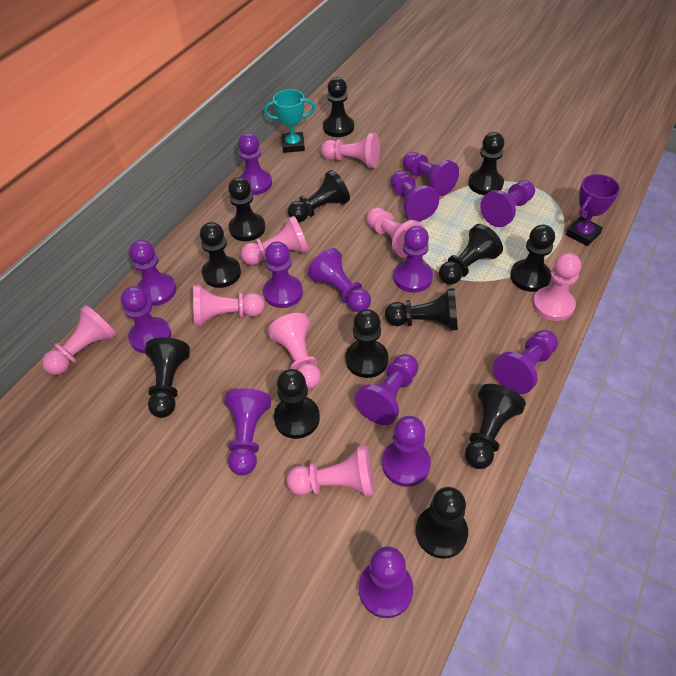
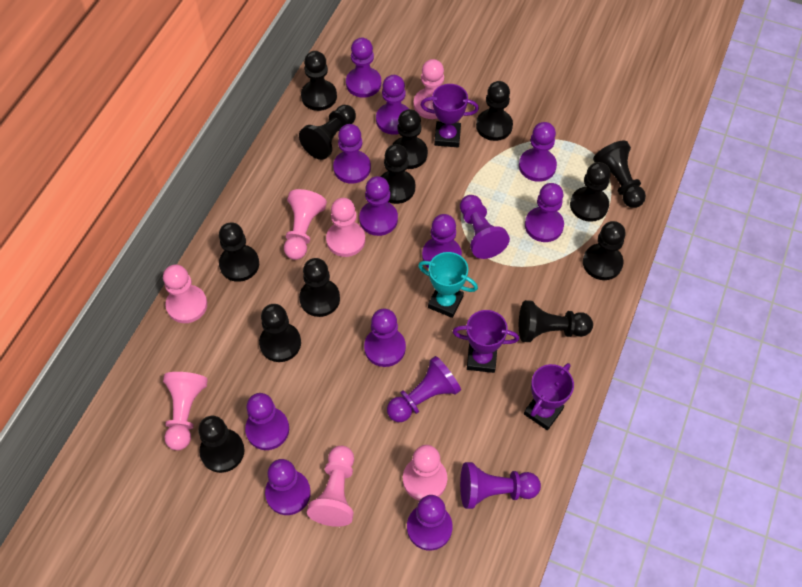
pink pawn: [42,305,117,375] [193,285,265,326] [241,216,309,265] [268,313,321,389] [286,445,374,497] [321,133,380,168] [366,207,425,258] [533,253,581,321] = 8 -> [163,264,207,323] [163,372,208,450] [284,189,327,260] [307,446,354,527] [326,198,365,257] [403,445,447,501] [414,59,444,119] = 7
purple trophy: [566,174,620,246] = 1 -> [421,84,479,147] [453,310,519,373] [524,363,574,430] = 3

